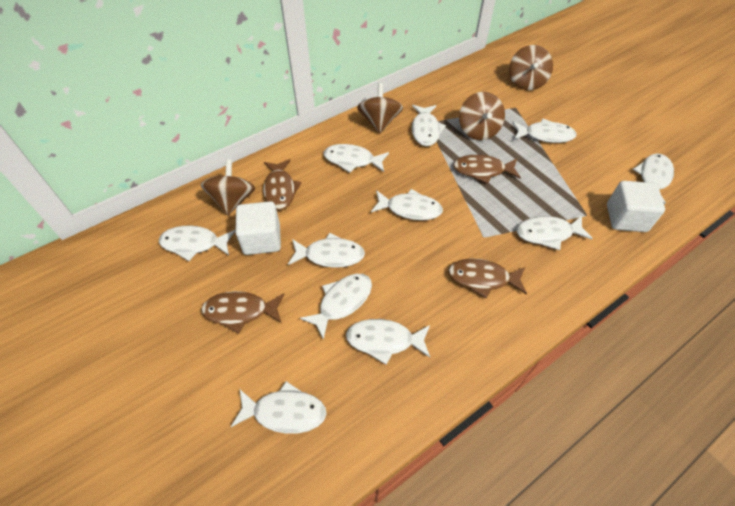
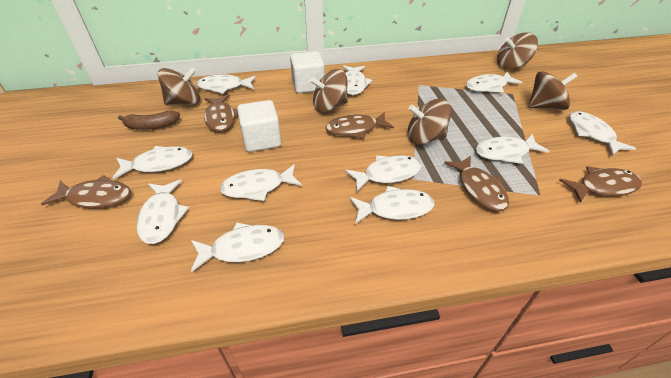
brown banana: none = 0 -> [118,111,180,130] = 1
brown fish: [201,291,284,333] [263,159,301,210] [448,258,527,298] [453,155,521,184] = 4 -> [41,175,131,208] [204,94,238,132] [326,112,394,139] [444,156,509,211] [559,166,642,203] = 5
brown spinning top: [200,159,255,216] [357,83,403,133] [459,92,505,140] [509,45,553,90] = 4 -> [157,67,200,105] [310,69,348,113] [407,99,451,145] [497,33,538,70] [528,71,578,110] = 5

